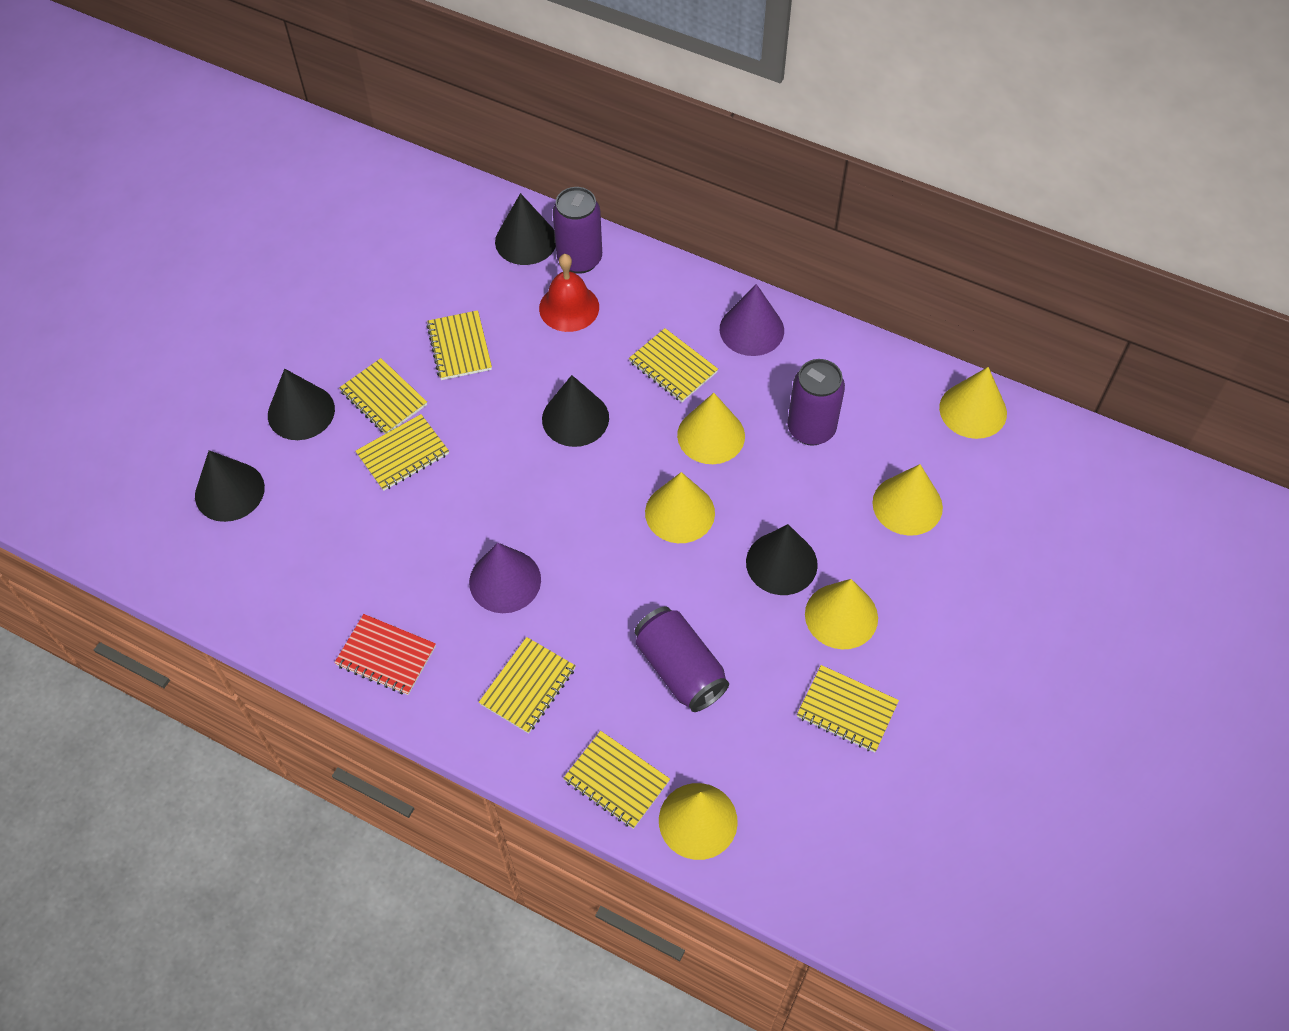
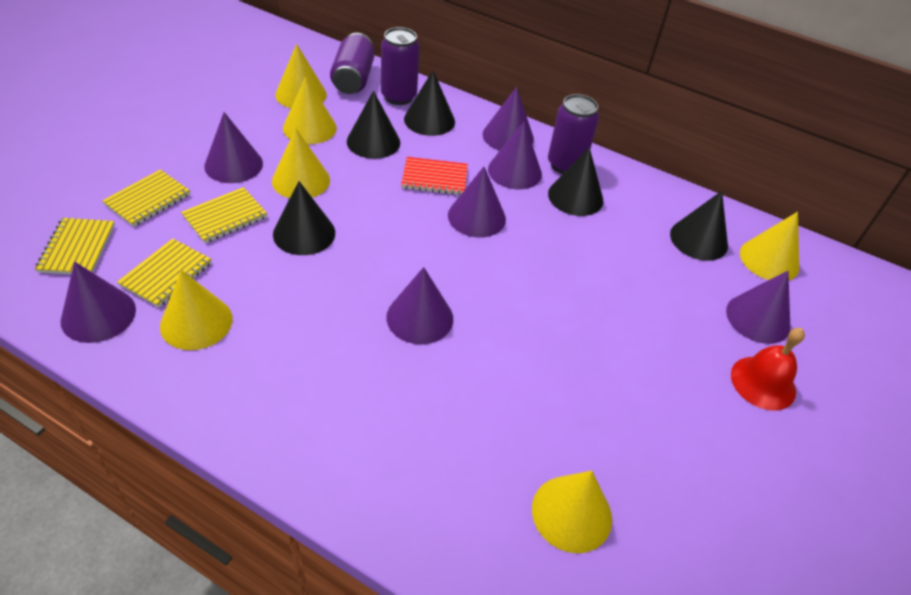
purple cone: [469,543,541,613] [720,284,784,356] = 2 -> [61,262,136,343] [204,112,263,183] [386,267,453,344] [448,167,506,238] [483,87,534,151] [488,122,542,189] [726,271,790,344] = 7
yellow notebook: [339,358,427,434] [356,414,449,491] [427,310,492,380] [479,637,576,734] [564,731,670,829] [629,328,718,402] [797,665,899,753] = 7 -> [35,218,115,274] [102,169,190,227] [117,238,212,308] [181,187,267,243] = 4

